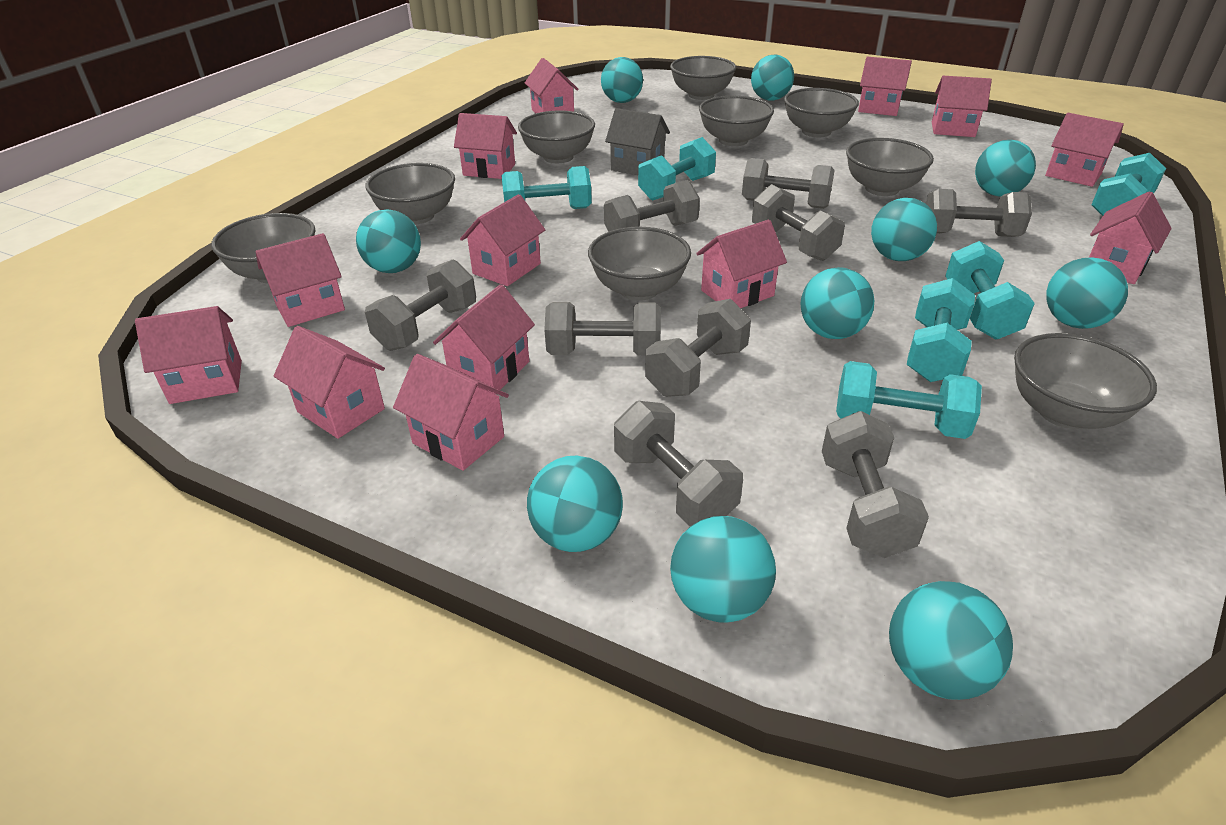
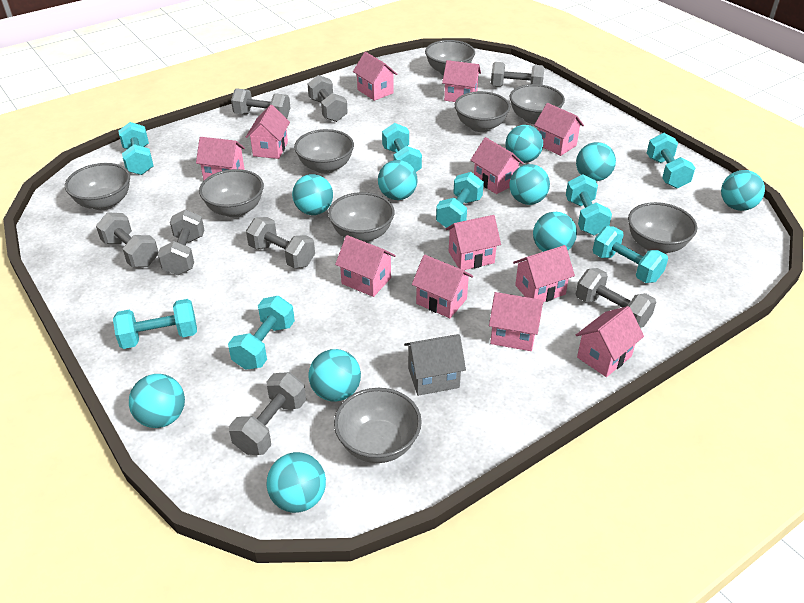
grey dumbbell: [365,259,476,351] [544,302,661,356] [604,180,700,232] [614,401,743,526] [645,299,751,397] [742,158,834,209] [752,184,845,261] [822,411,929,558] [926,189,1032,237] = 9 -> [96,212,158,267] [158,209,204,275] [229,372,306,455] [231,88,290,118] [246,217,315,269] [307,75,348,122] [491,62,545,87] [576,268,656,328] = 8
pink house: [135,306,242,404] [255,233,345,327] [274,326,385,439] [393,354,509,471] [433,284,535,394] [454,113,517,179] [460,194,545,286] [525,58,579,114] [696,220,787,308] [858,57,912,116] [932,76,992,137] [1045,113,1124,187] [1089,191,1172,284] = 13 -> [196,137,245,180] [246,105,290,159] [335,235,396,297] [353,52,397,101] [412,255,473,318] [442,60,481,102] [446,215,501,270] [470,137,523,194] [489,292,543,351] [513,245,575,302] [534,103,584,156] [576,306,644,377] = 12
turquoise dumbbell: [502,166,592,209] [638,137,716,201] [836,361,982,439] [907,278,975,382] [945,241,1035,340] [1092,153,1166,216] = 6 -> [113,299,197,349] [119,122,153,175] [228,296,295,370] [382,123,422,172] [436,172,484,228] [566,174,612,235] [593,226,668,283] [647,133,695,188] = 8

